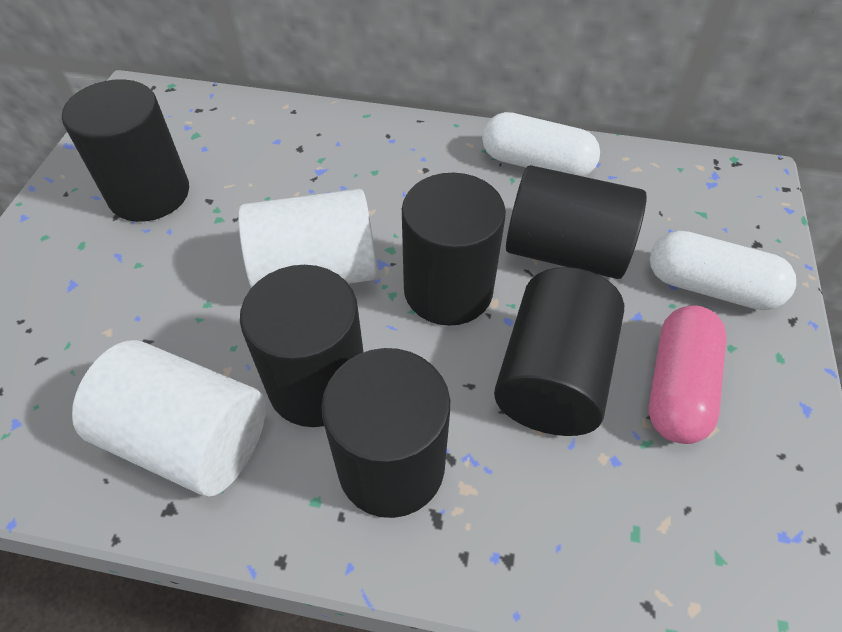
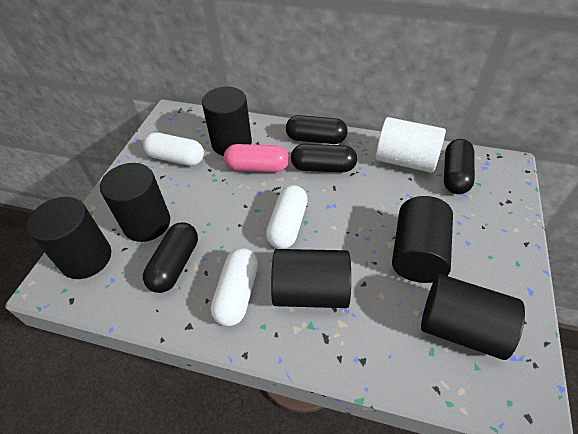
black capsule: none = 0 -> [143,222,198,293] [286,115,348,144] [291,144,357,172] [444,139,475,194] = 4
white capsule: [482,112,600,177] [650,231,796,310] = 2 -> [143,132,204,166] [211,248,258,326] [266,185,308,249] = 3
white cylinder: [72,340,266,497] [238,189,377,288] = 2 -> [376,117,446,173] = 1

